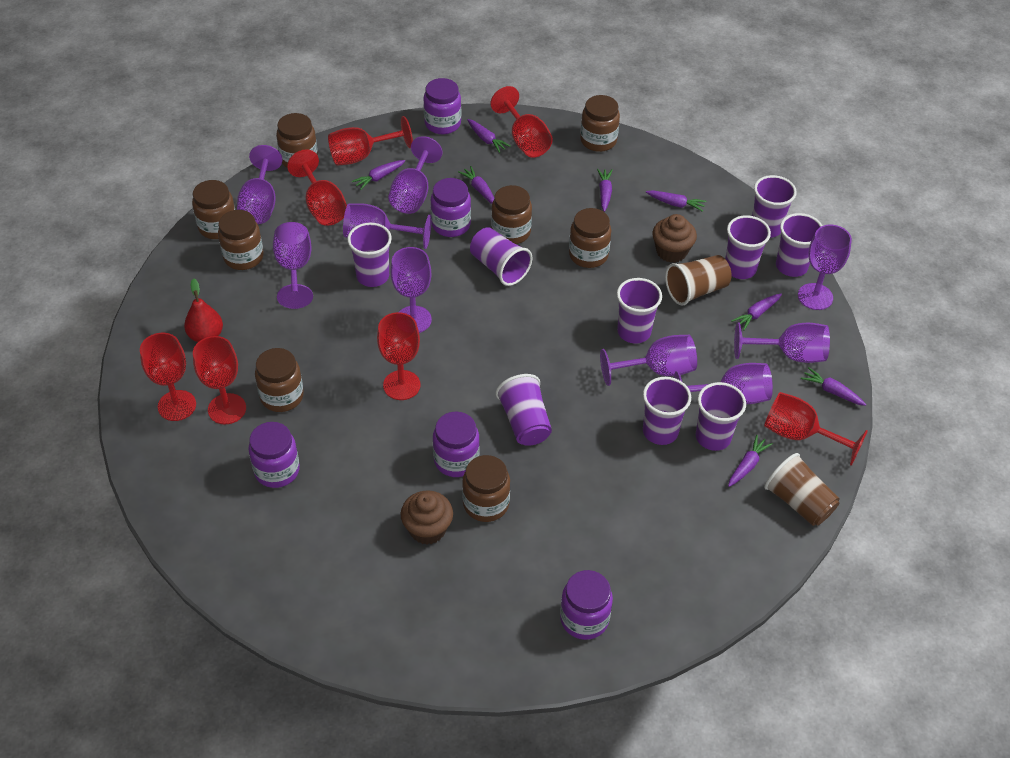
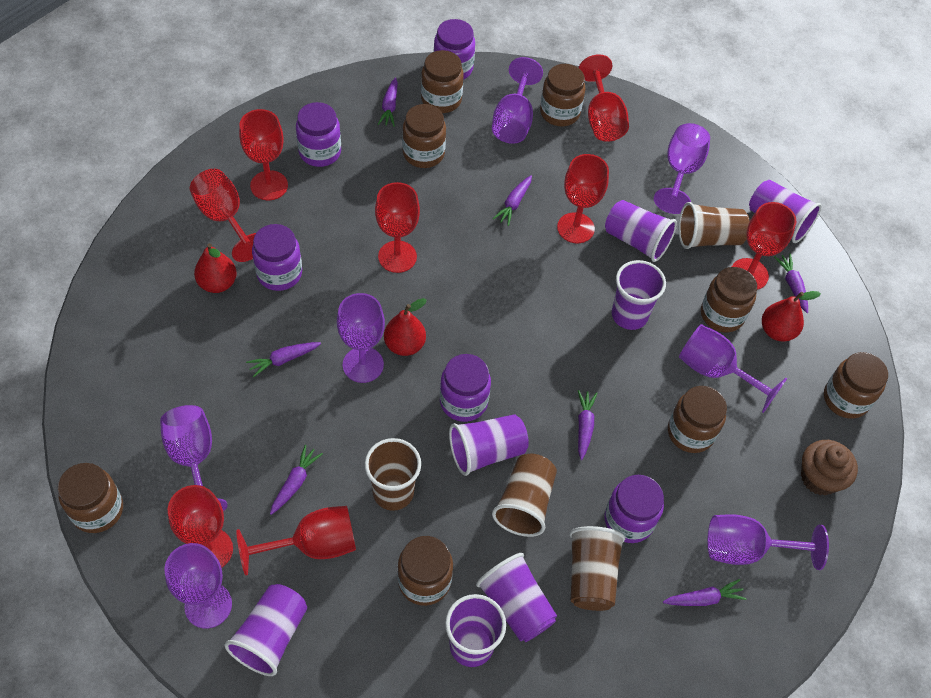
brown cup: [665,255,732,306] [764,453,839,526] = 2 -> [365,438,421,511] [492,454,557,537] [569,526,625,611] [679,202,750,249] = 4
brown cupcake: [401,490,453,544] [653,214,697,263] = 2 -> [801,440,858,495] = 1
purple carrot: [352,160,405,190] [458,166,494,204] [467,119,511,153] [597,169,613,212] [646,190,707,212] [728,435,773,487] [731,294,782,331] [801,367,866,406] = 8 -> [246,342,321,378] [270,445,323,515] [378,77,398,127] [493,176,532,226] [578,390,597,460] [663,579,747,606] [774,254,808,313] = 7
purple cup: [347,223,392,287] [470,227,532,286] [496,374,552,446] [617,278,662,344] [643,377,691,445] [696,382,746,451] [725,215,771,279] [752,175,797,238] [776,213,823,277] = 9 -> [224,584,307,676] [445,594,506,667] [449,414,529,476] [476,553,557,642] [605,200,677,262] [612,260,666,330] [749,180,822,243] = 7
purple goblet: [237,145,283,224] [273,222,313,309] [343,203,432,249] [388,136,442,214] [391,247,432,333] [600,335,697,386] [674,363,773,404] [734,322,830,363] [798,225,852,310] = 9 -> [160,405,228,512] [164,543,232,629] [337,293,385,383] [492,57,543,144] [654,123,710,214] [679,324,787,413] [707,514,829,570] = 7
red goblet: [140,333,196,421] [193,336,246,425] [287,149,347,226] [328,116,413,166] [377,312,421,400] [490,86,553,158] [764,392,868,466] = 7 -> [168,485,233,568] [190,169,256,262] [236,506,356,576] [239,109,288,200] [375,182,420,273] [557,154,609,243] [578,54,629,142] [732,202,796,290] = 8
red pear: [184,278,223,342] = 1 -> [194,243,237,293] [384,298,427,356] [762,291,821,341] = 3

